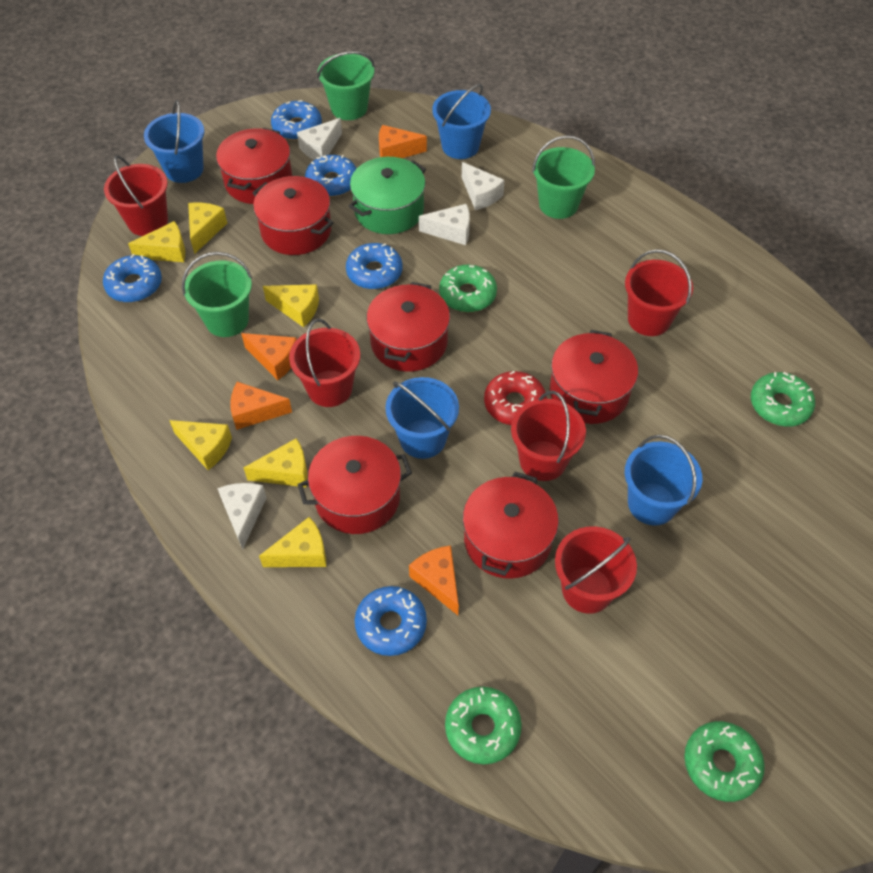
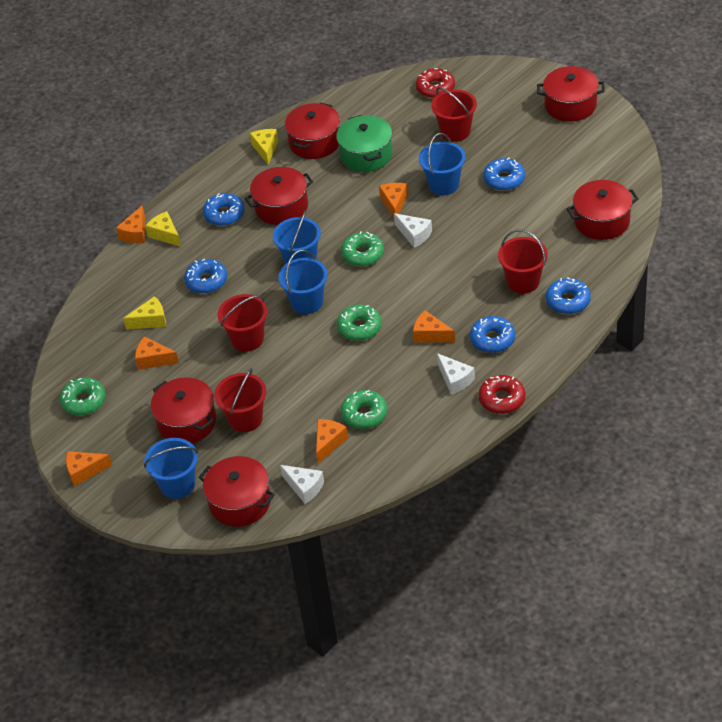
green bucket: [182,252,252,337] [317,51,375,120] [532,135,595,219] = 3 -> none = 0
orange cheese: [230,382,292,430] [241,333,297,380] [379,125,427,158] [409,546,459,615] = 4 -> [66,451,112,486] [116,205,145,244] [135,336,179,370] [316,419,348,464] [379,183,408,218] [413,310,455,343] = 6
red bucket: [104,155,168,236] [289,319,360,407] [511,391,586,481] [555,527,637,614] [625,249,693,336] = 5 -> [214,368,266,432] [218,294,268,351] [431,87,477,142] [498,229,548,294] = 4
red donut: [484,371,547,425] = 1 -> [416,68,455,98] [479,375,525,414] = 2
white cheese: [217,483,267,550] [297,118,342,160] [419,204,470,245] [462,162,505,210] = 4 -> [280,465,324,504] [394,213,432,248] [437,353,475,395] = 3
yellow cheese: [128,221,185,262] [169,420,232,470] [188,202,227,254] [244,438,308,487] [259,517,326,567] [263,284,319,327] = 6 -> [123,296,166,330] [145,211,181,247] [250,129,278,165] = 3

